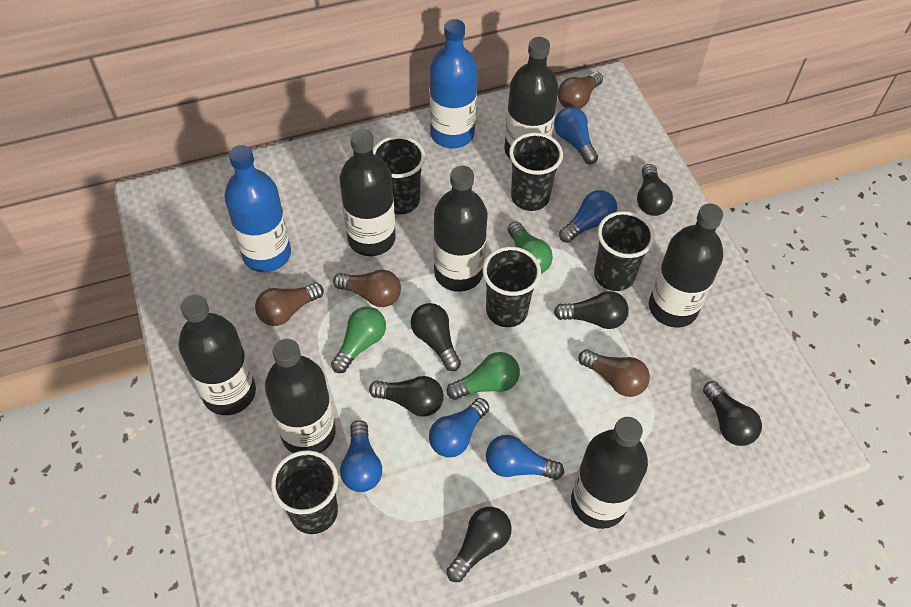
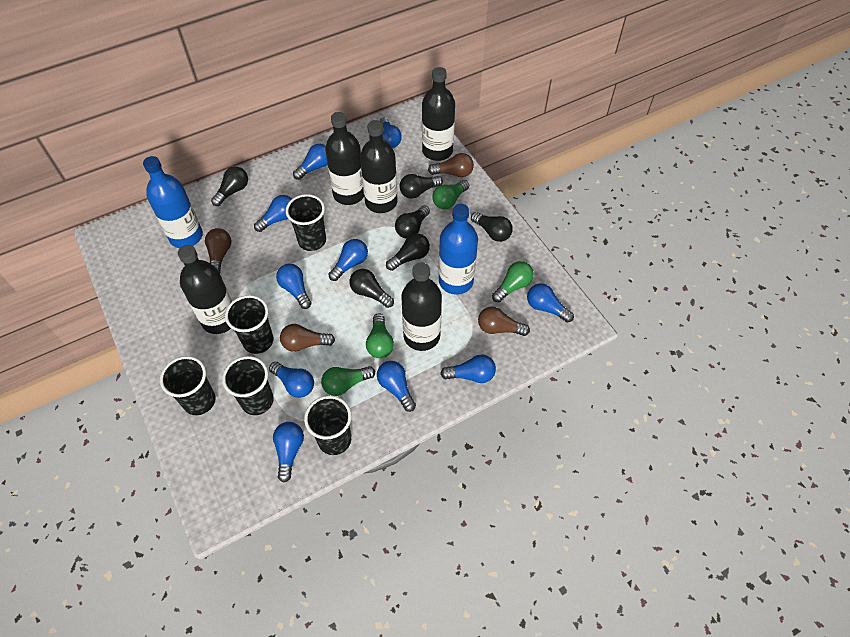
black bottle: [178,294,256,415] [265,339,336,453] [339,129,396,256] [434,166,488,292] [504,37,559,159] [571,417,648,529] [649,204,723,328] = 7 -> [178,245,232,334] [325,112,364,205] [360,120,398,213] [401,262,442,351] [422,67,455,161] = 5
blue light bulb: [340,420,382,492] [429,398,489,457] [486,435,564,480] [554,107,598,164] [559,190,617,243] = 5 -> [254,195,292,232] [269,362,314,398] [273,422,304,483] [276,264,312,309] [293,144,328,180] [328,239,368,281] [377,361,416,412] [379,117,402,148] [440,354,496,383] [527,284,574,323] = 10
green light bulb: [331,307,386,373] [446,352,520,400] [508,221,553,274] = 3 -> [321,366,375,396] [366,313,394,358] [432,180,469,209] [492,261,534,302] = 4

